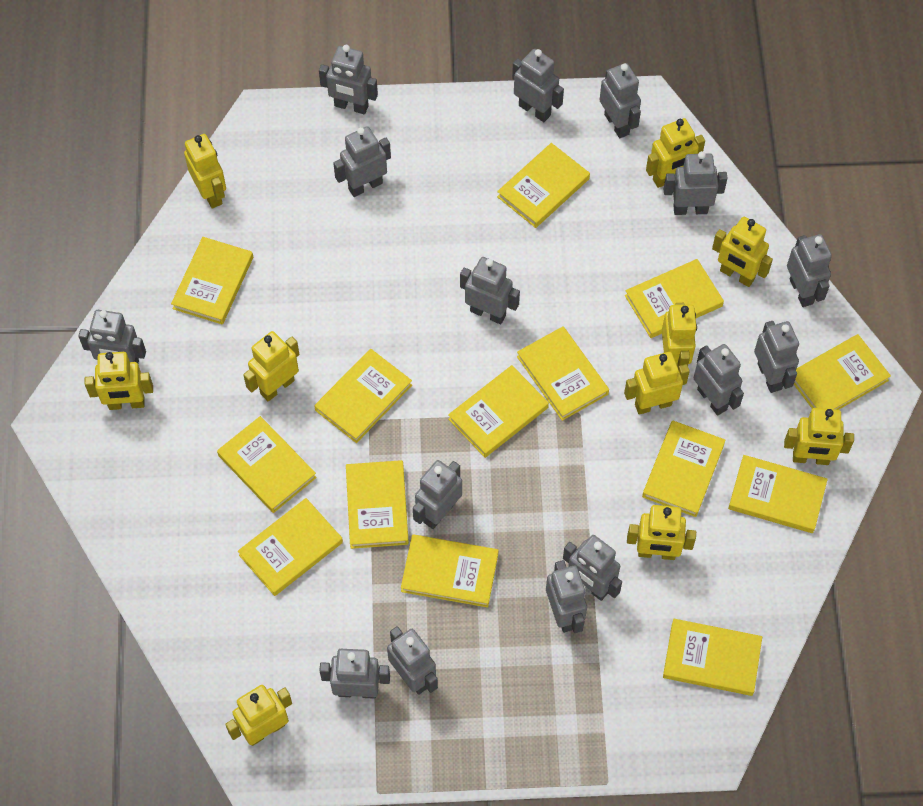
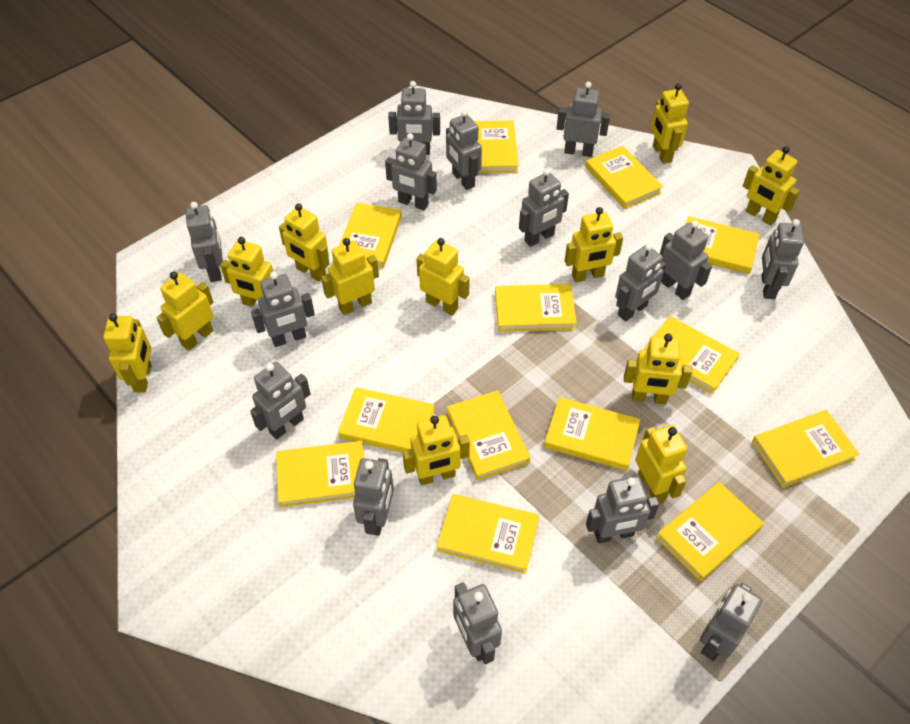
yellow book: [171,237,253,325] [217,416,317,513] [238,498,343,596] [314,349,412,443] [346,460,409,549] [401,534,499,607] [448,365,549,458] [497,143,590,228] [517,326,609,421] [625,259,724,338] [642,420,726,517] [663,619,762,696] [728,455,828,533] [794,334,891,410] = 14 -> [276,441,364,508] [338,387,435,453] [339,203,402,268] [437,494,539,574] [447,390,530,481] [474,120,519,173] [495,284,577,332] [544,397,640,471] [585,146,663,209] [644,316,740,394] [656,482,764,581] [685,216,760,274] [752,410,860,488] = 13
yellow robot: [85,352,153,410] [184,134,226,208] [225,685,292,746] [243,331,299,402] [624,352,690,415] [627,505,696,560] [646,118,705,188] [662,303,697,367] [712,217,773,287] [784,408,854,465] = 10 -> [103,314,151,392] [156,272,214,351] [220,237,273,307] [279,203,330,282] [321,238,379,315] [403,415,470,485] [416,238,470,315] [565,207,623,282] [624,334,692,404] [635,425,687,502] [651,83,689,164] [743,146,799,226] = 12

